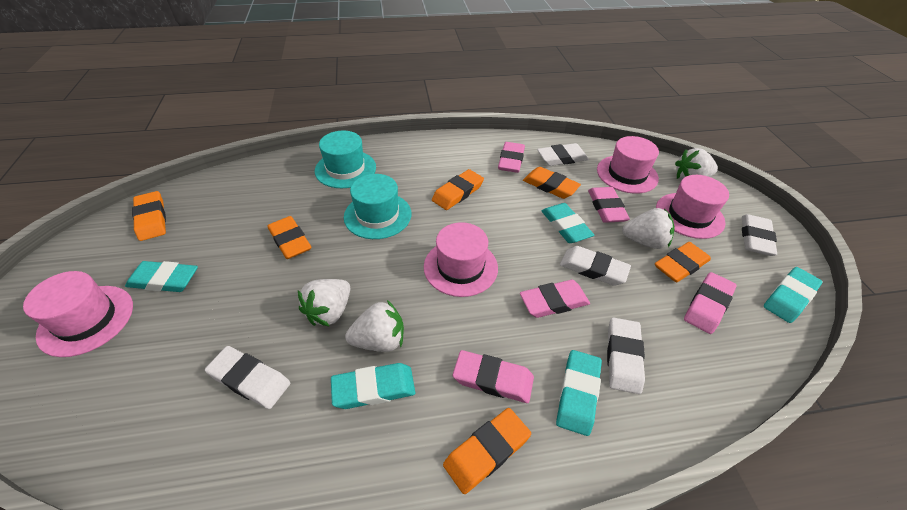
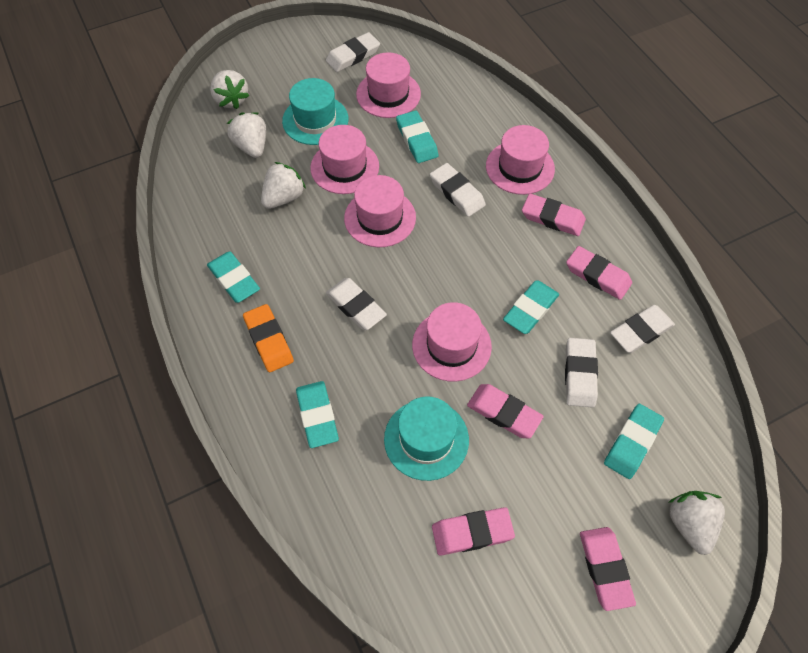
orange eraser: [132,191,166,241] [268,216,311,259] [432,169,484,210] [443,408,531,494] [523,167,581,199] [655,242,711,283] = 6 -> [243,304,294,372] = 1
pink hat: [23,271,133,357] [424,222,498,297] [597,136,659,194] [656,175,729,239] = 4 -> [310,125,379,194] [344,175,416,247] [356,52,421,118] [412,302,492,381] [486,125,555,195] = 5

